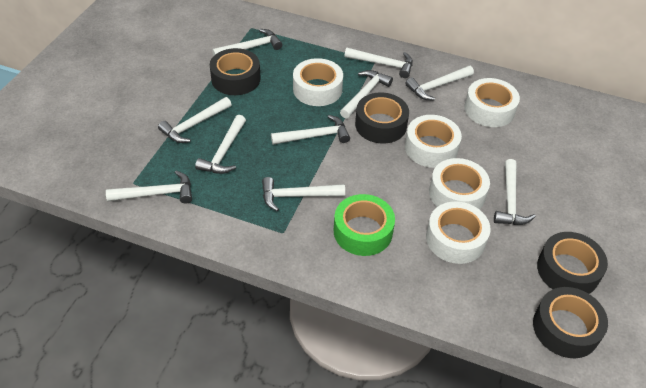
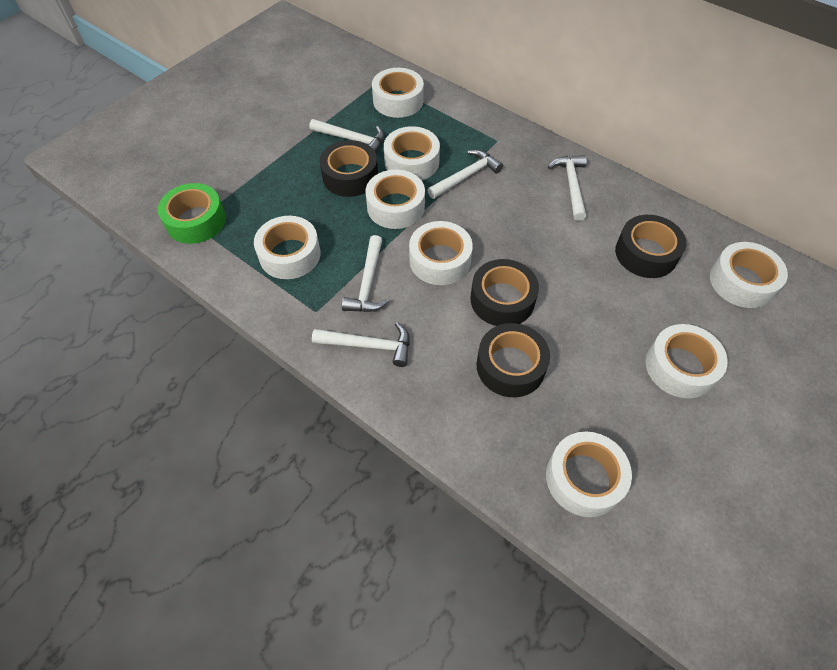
white hammer: [106,171,192,204] [158,97,232,143] [195,115,246,174] [212,29,283,56] [262,177,345,211] [271,115,350,145] [340,70,393,119] [344,48,413,78] [405,66,474,101] [494,159,536,225] = 10 -> [309,119,384,153] [312,322,410,367] [342,235,389,312] [427,150,503,199] [548,155,587,221] = 5
white tape: [293,58,343,106] [405,115,462,168] [426,202,491,264] [429,158,490,210] [464,78,520,127] = 5 -> [254,216,321,279] [365,170,425,229] [372,68,424,118] [384,126,440,181] [409,221,473,285] [546,432,632,517] [646,324,728,399] [710,242,788,308] = 8

